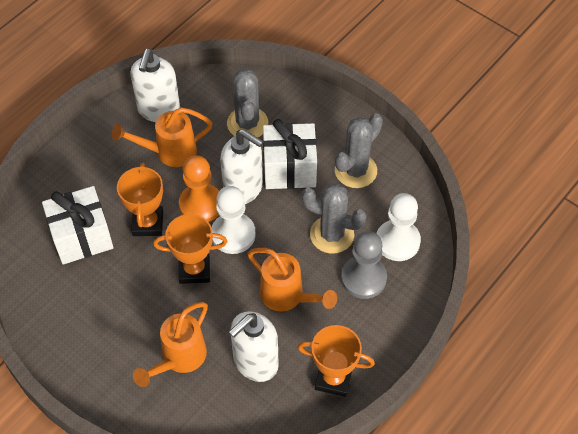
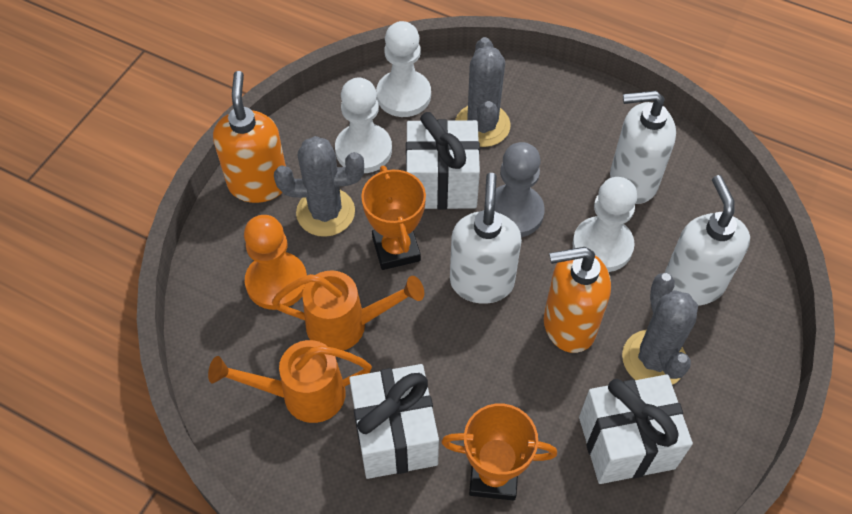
orange soap dispenser: none = 0 -> [213,71,286,203] [544,247,611,353] = 2
orange trophy: [117,163,163,236] [153,214,227,284] [297,325,375,397] = 3 -> [361,166,426,270] [441,404,557,501] = 2
orange watering can: [112,107,213,167] [133,302,208,387] [247,248,337,311] = 3 -> [208,340,372,423] [272,270,424,351] = 2
white gift: [42,186,114,264] [263,119,317,189] = 2 -> [349,364,439,479] [406,112,480,209] [579,374,693,484] = 3
white pawn: [211,186,256,254] [377,193,421,261] = 2 -> [335,77,392,173] [376,21,431,117] [572,177,637,272] = 3

